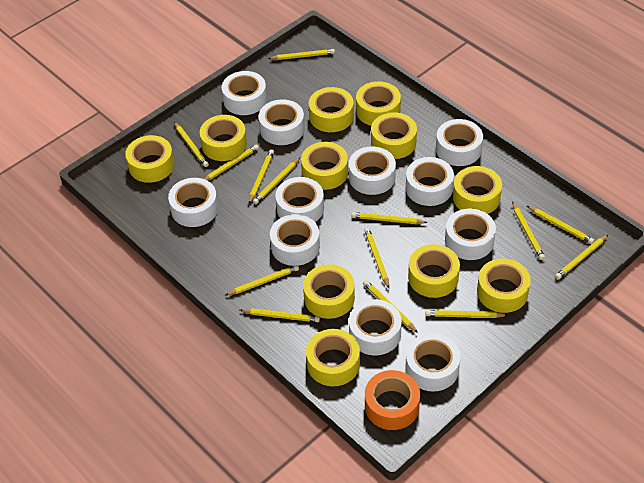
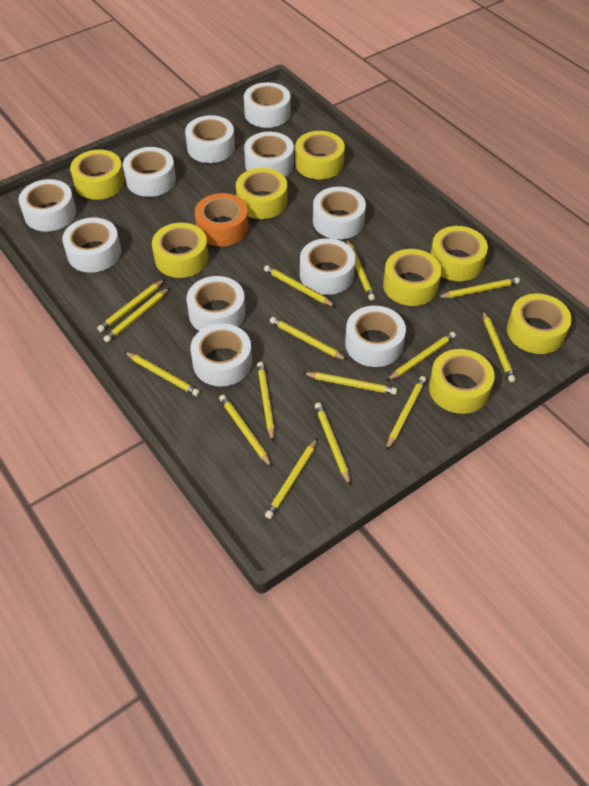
yellow pencil: [174,122,209,167] [204,145,259,181] [226,265,299,295] [240,308,320,322] [249,150,274,204] [253,158,300,204] [268,49,335,60] [351,212,428,224] [363,280,418,333] [364,228,389,288] [426,310,508,318] [512,202,545,260] [527,206,594,244] [555,235,608,279] = 14 -> [97,279,165,332] [103,287,170,343] [125,352,200,396] [219,395,272,467] [257,362,275,442] [264,265,336,307] [265,438,318,519] [270,317,347,360] [303,372,397,395] [315,403,351,486] [346,239,375,301] [386,376,426,451] [387,332,456,381] [437,277,520,298] [483,311,516,382] = 15
yellow tape: [125,135,174,183] [200,115,247,161] [301,142,348,190] [303,264,355,319] [306,329,360,386] [309,87,354,132] [356,81,401,126] [371,112,417,159] [408,244,460,298] [453,166,502,214] [477,259,531,313] = 11 -> [70,150,125,200] [152,223,209,278] [236,168,288,219] [295,131,345,179] [383,249,442,306] [429,349,495,414] [431,226,488,281] [507,293,572,354] = 8

